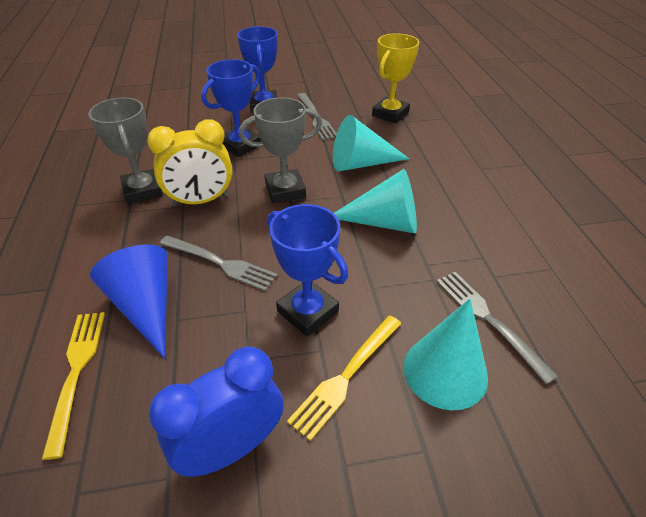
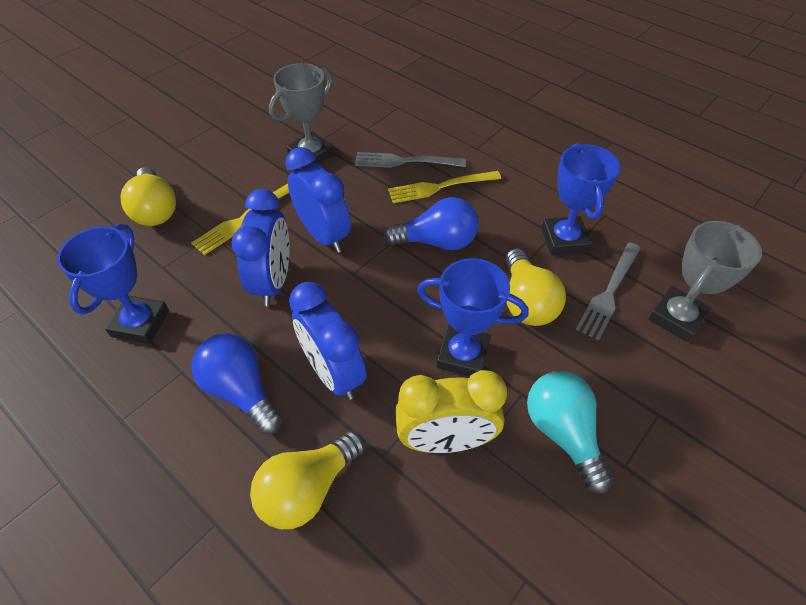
blue clock: [149,346,284,477] = 1 -> [232,189,290,306] [285,147,351,253] [289,282,366,400] = 3
blue cone: [90,245,168,358] = 1 -> none = 0
blue light bulb: none = 0 -> [191,333,282,434] [383,197,478,250] = 2
grey fork: [159,236,278,291] [297,93,337,140] [436,272,558,384] = 3 -> [355,152,466,168] [576,242,641,340] = 2
turquoise cone: [333,115,409,172] [334,169,417,233] [404,299,488,410] = 3 -> none = 0
turquoise light bulb: none = 0 -> [527,371,613,494] = 1
yellow light bulb: none = 0 -> [121,167,176,226] [250,431,365,529] [505,248,566,326] = 3
yellow trophy: [372,33,419,123] = 1 -> none = 0

